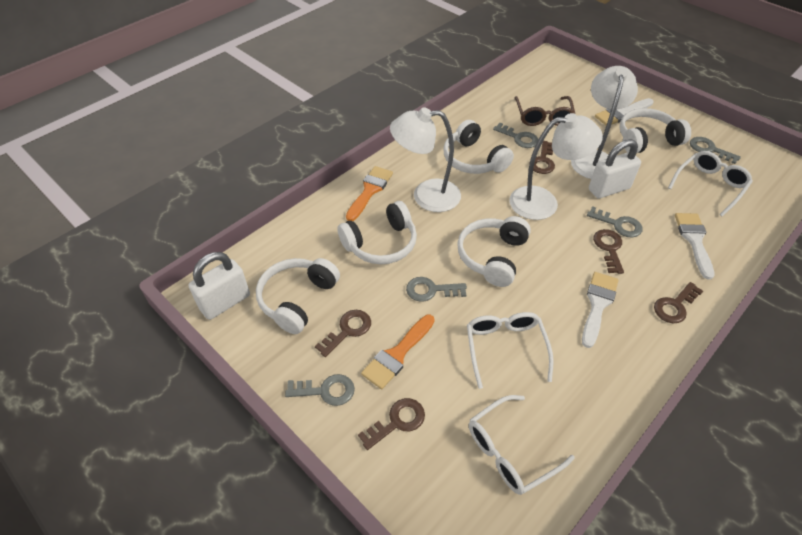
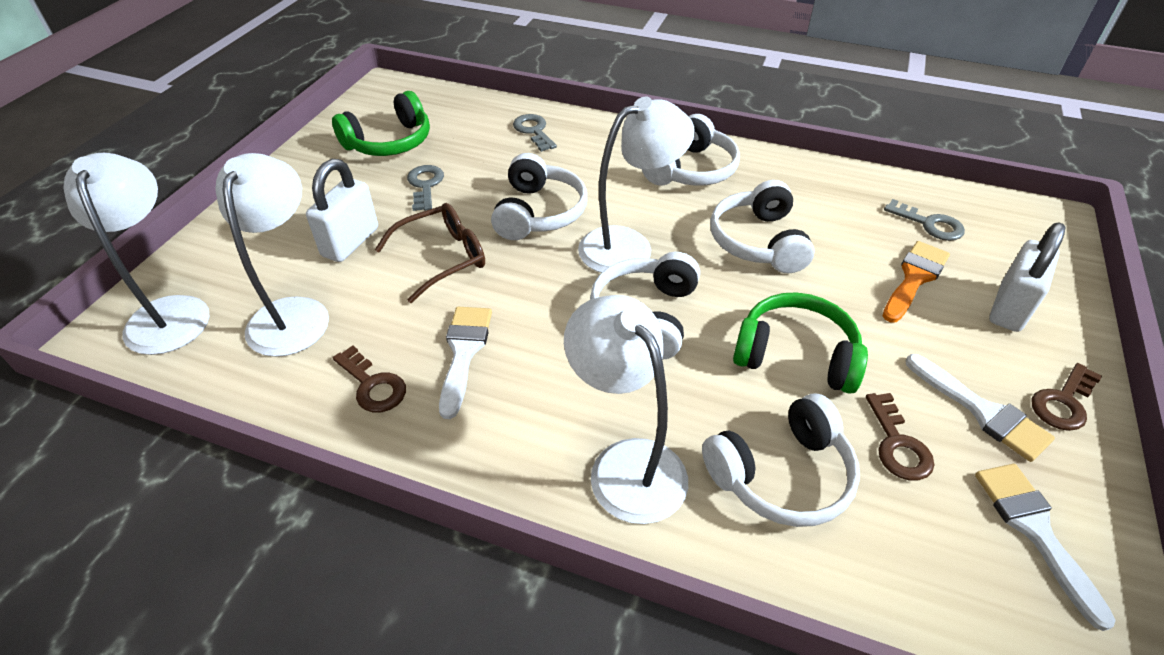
brown key: [315,310,371,357] [358,398,425,450] [529,141,555,174] [593,229,624,274] [654,282,703,323] = 5 -> [333,345,406,412] [866,393,934,481] [1032,363,1102,431] = 3
green headphones: none = 0 -> [332,91,430,156] [733,292,868,394] = 2
grey key: [285,374,355,406] [406,277,467,302] [493,123,538,148] [587,206,643,237] [690,137,741,164] = 5 -> [407,165,444,211] [513,114,557,152] [884,199,965,241] = 3
orange brush: [346,166,393,221] [361,315,435,389] = 2 -> [883,241,950,322] = 1
white glasses: [467,312,554,389] [469,395,575,495] [668,151,753,217] = 3 -> none = 0
white lamp: [390,107,461,212] [509,113,603,220] [571,66,638,179] = 3 -> [63,153,209,355] [215,153,329,357] [564,295,688,524] [578,96,695,273] = 4

